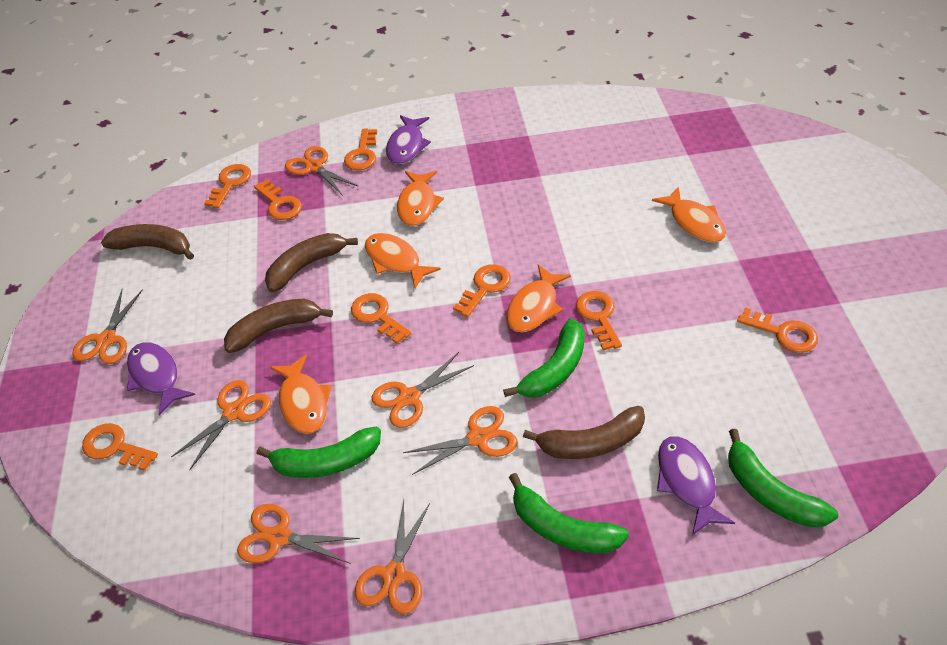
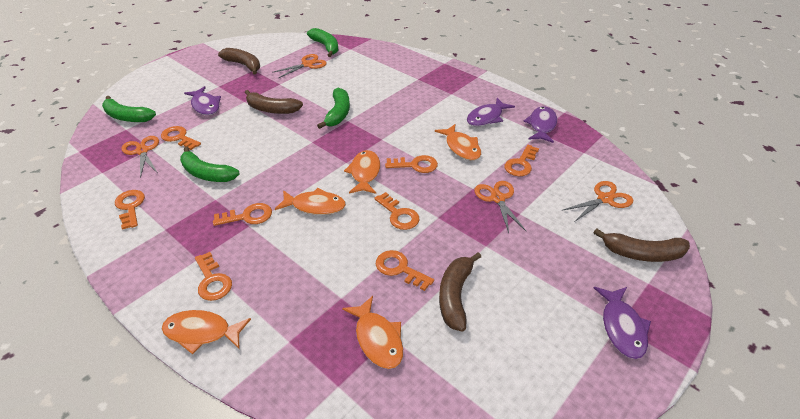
orange scissors: [72,290,142,364] [171,380,271,471] [237,504,360,564] [285,146,359,196] [355,500,430,614] [371,352,474,428] [403,406,518,475] = 7 -> [121,136,159,178] [272,54,327,78] [475,181,526,233] [563,181,633,222] = 4
purple fish: [127,342,195,415] [386,115,431,164] [657,436,735,535] = 3 -> [184,86,221,115] [467,98,515,126] [523,106,557,143] [594,287,651,359] = 4

